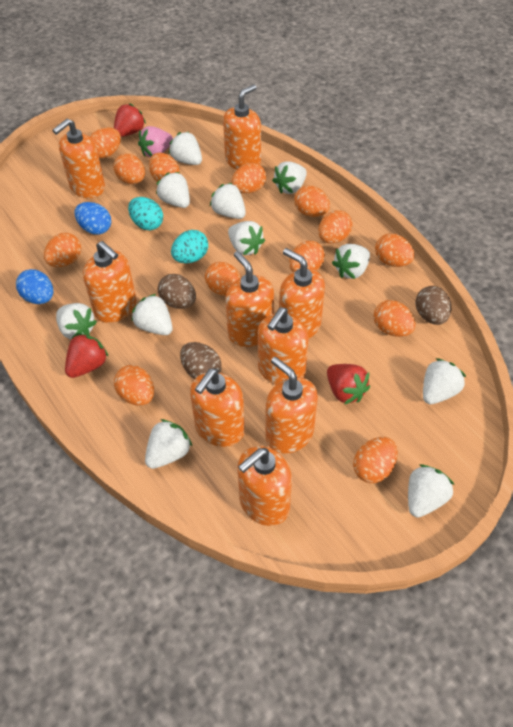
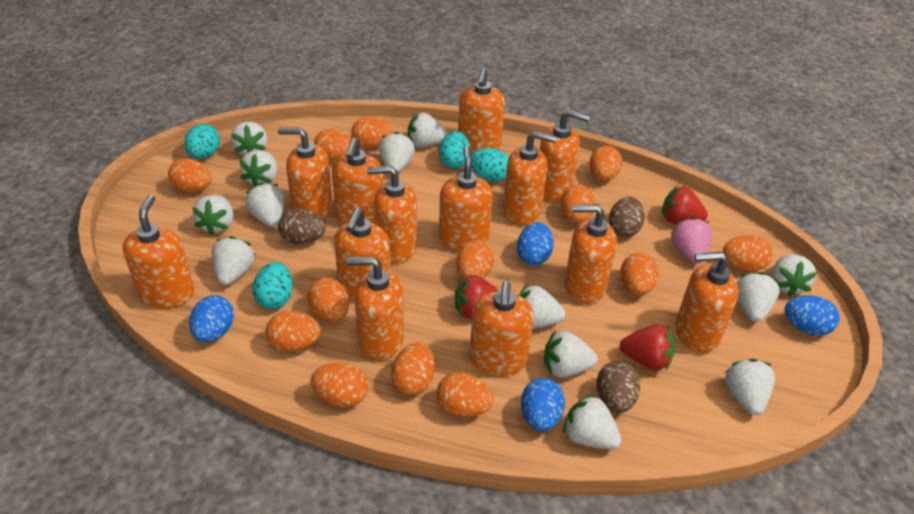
blue egg: [16,269,53,304] [74,202,111,235] = 2 -> [189,295,234,342] [517,222,554,265] [521,378,565,431] [785,295,840,336] = 4
orange soap dispenser: [52,119,105,198] [83,241,137,323] [190,368,245,447] [223,84,261,170] [225,251,274,347] [238,446,292,526] [258,307,309,385] [266,357,318,454] [279,248,325,338] = 9 -> [123,195,194,308] [278,127,333,219] [332,138,384,224] [334,208,391,300] [346,256,404,360] [367,165,417,264] [439,145,493,251] [458,68,505,153] [470,281,534,376] [503,131,557,225] [540,109,590,202] [564,204,617,304] [675,252,739,353] = 13
turquoise egg: [128,197,163,230] [171,230,208,263] = 2 -> [184,124,220,159] [252,262,293,309] [439,131,471,169] [471,148,509,182] = 4
white strawberry: [56,303,97,340] [131,294,173,335] [145,419,193,469] [156,172,190,208] [169,131,202,165] [210,183,246,219] [228,221,265,255] [272,161,307,194] [332,244,370,279] [408,464,454,518] [423,358,466,404] = 11 -> [192,195,234,236] [211,236,255,285] [231,121,268,155] [240,150,277,187] [245,182,285,227] [379,132,415,172] [408,113,448,148] [519,285,566,329] [544,330,598,378] [563,394,622,449] [725,359,775,415] [737,272,780,322] [771,254,817,297] = 13

